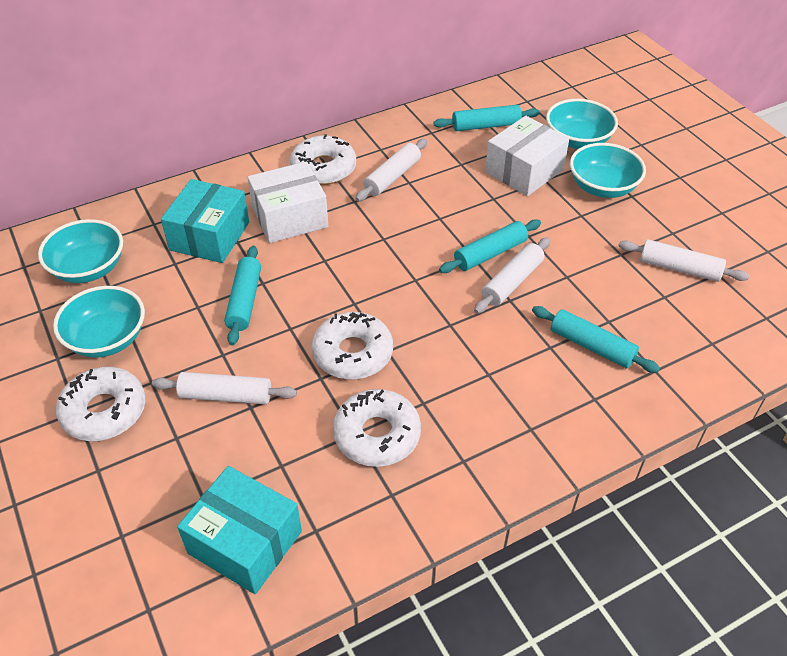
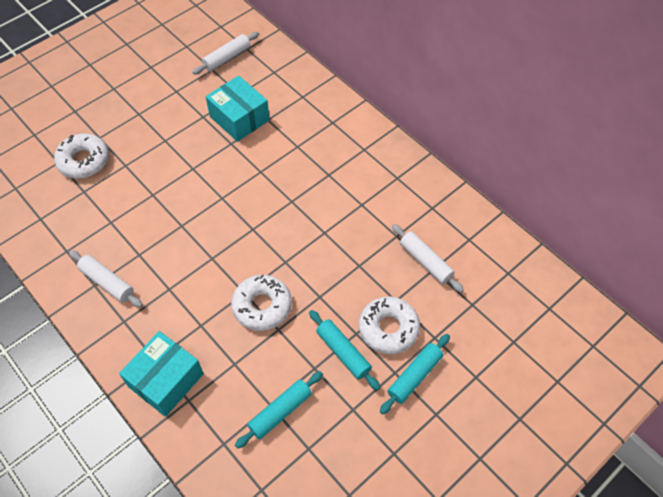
turquoise bowl: [38,219,123,283] [53,286,145,358] [546,99,618,149] [570,143,646,198] = 4 -> none = 0
turquoise rolling pin: [224,246,261,345] [433,105,540,131] [439,219,541,273] [532,306,660,373] = 4 -> [235,371,323,449] [309,310,380,390] [380,334,450,414] = 3
white box: [247,161,328,243] [485,116,569,196] = 2 -> none = 0
white donut: [56,367,146,441] [290,134,356,185] [312,312,393,379] [333,389,421,467] = 4 -> [54,133,109,179] [231,275,292,331] [359,297,420,354] = 3
white rolling pin: [152,372,297,404] [355,139,427,201] [474,237,550,314] [618,239,749,282] = 4 -> [69,250,143,307] [192,32,259,75] [392,224,464,293] = 3

